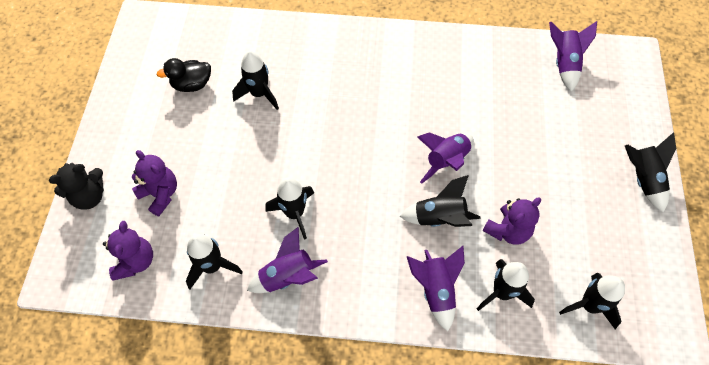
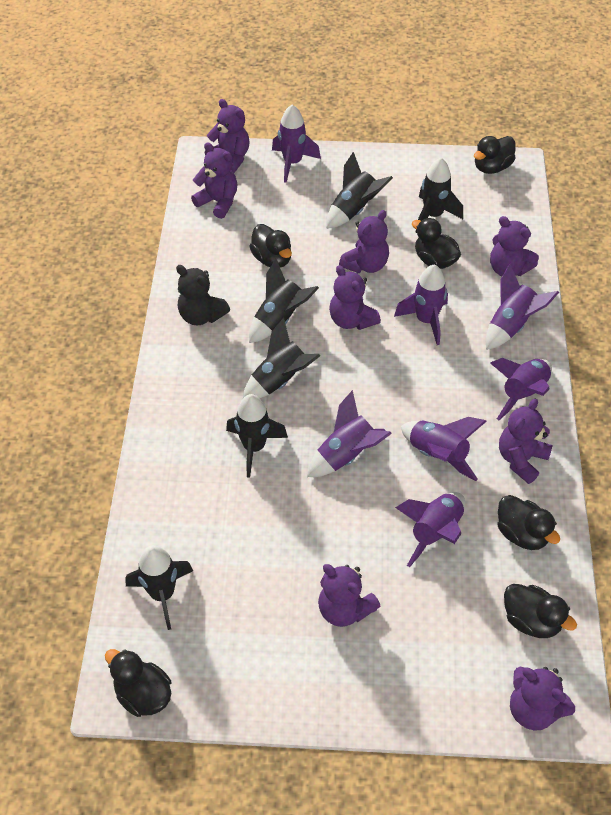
black duck: [156,58,211,92] = 1 -> [105,649,171,717] [249,224,292,267] [412,218,461,269] [474,136,516,174] [497,495,560,550] [504,584,577,638] = 6
black rocket: [186,234,243,289] [232,51,279,110] [265,177,314,240] [400,175,481,227] [477,259,535,311] [559,273,625,329] [625,132,676,212] = 7 -> [125,545,193,630] [226,394,288,478] [243,318,320,398] [249,259,319,343] [326,152,393,229] [415,158,463,233] = 6
purple rocket: [247,227,328,293] [406,246,465,331] [417,132,474,184] [549,21,597,92] = 4 -> [272,105,321,183] [307,390,392,477] [394,264,448,345] [395,492,465,567] [401,417,487,481] [486,264,559,350] [490,358,552,420] = 7
purple teddy bear: [103,221,153,280] [132,150,177,216] [482,198,541,245] = 3 -> [191,142,238,219] [205,99,250,173] [318,564,381,627] [329,265,381,330] [339,210,389,273] [490,216,539,276] [499,399,552,484] [510,667,575,731] = 8

